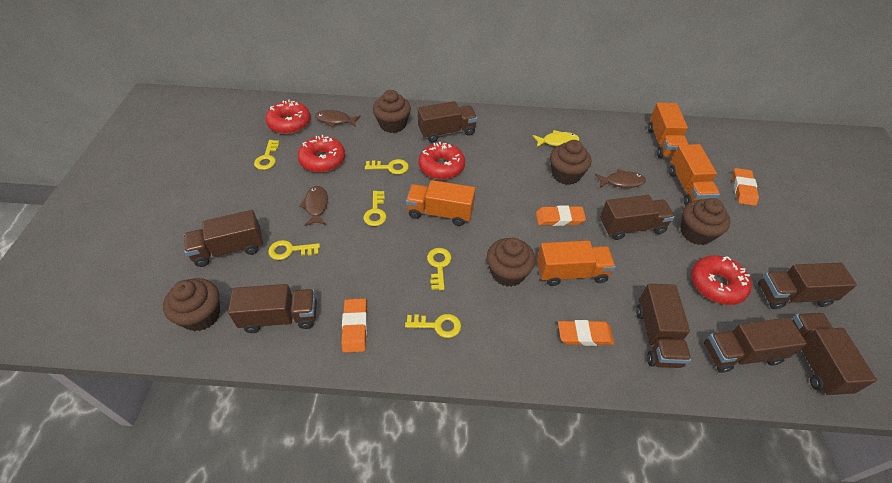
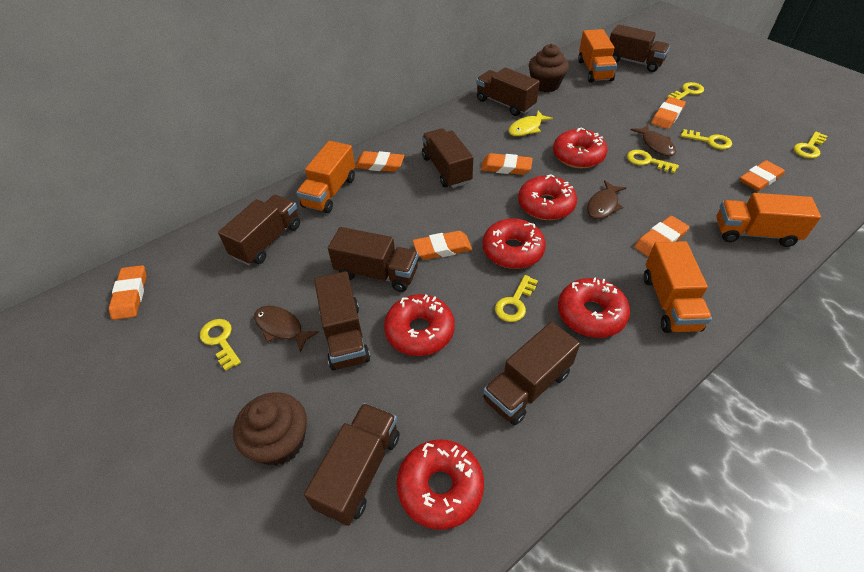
brown cupcake: [163,278,220,331] [373,90,411,133] [487,238,536,287] [550,140,591,185] [681,198,730,245] = 5 -> [233,392,307,466] [529,44,569,92] = 2
orange eraser: [341,298,367,353] [536,206,586,226] [558,320,614,346] [732,168,759,206] = 4 -> [109,265,147,320] [355,151,404,172] [413,231,472,260] [481,153,533,175] [634,216,689,257] [651,97,686,129] [740,160,785,191] = 7
red donut: [265,100,311,134] [297,135,345,173] [418,142,465,180] [691,255,752,305] = 4 -> [384,294,455,356] [397,439,484,530] [483,219,546,269] [518,174,577,220] [553,128,608,168] [558,277,630,338] = 6

